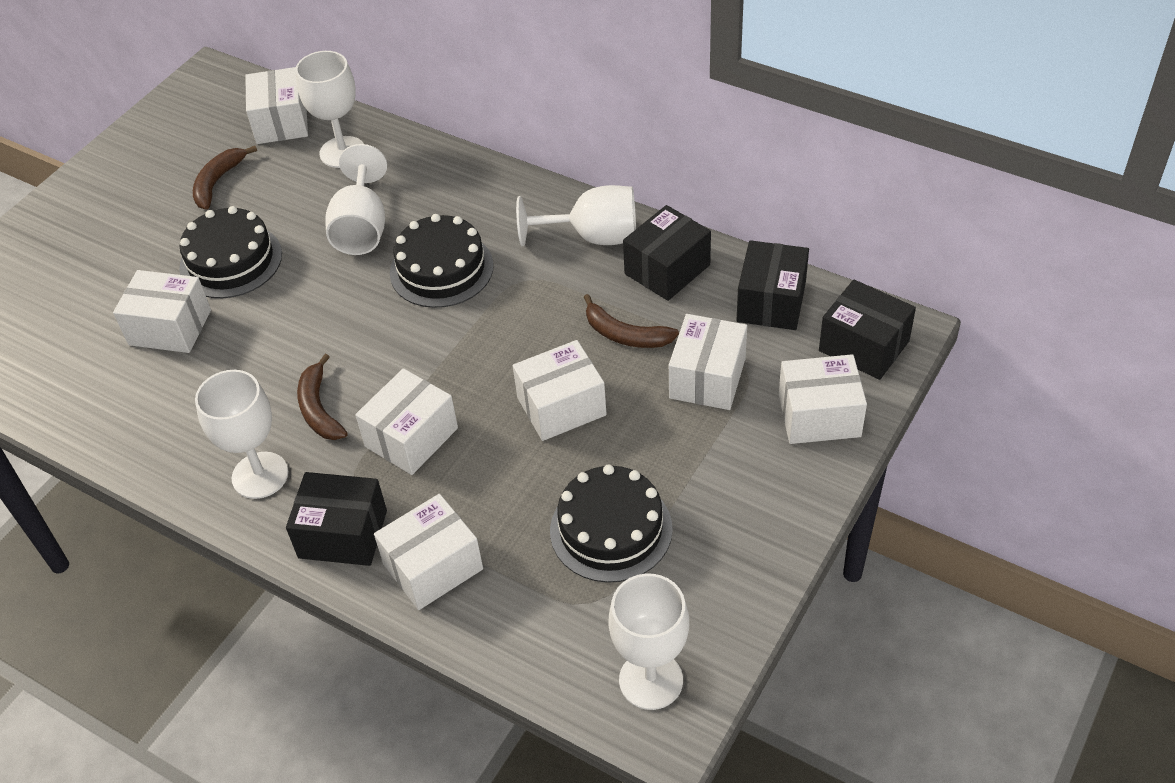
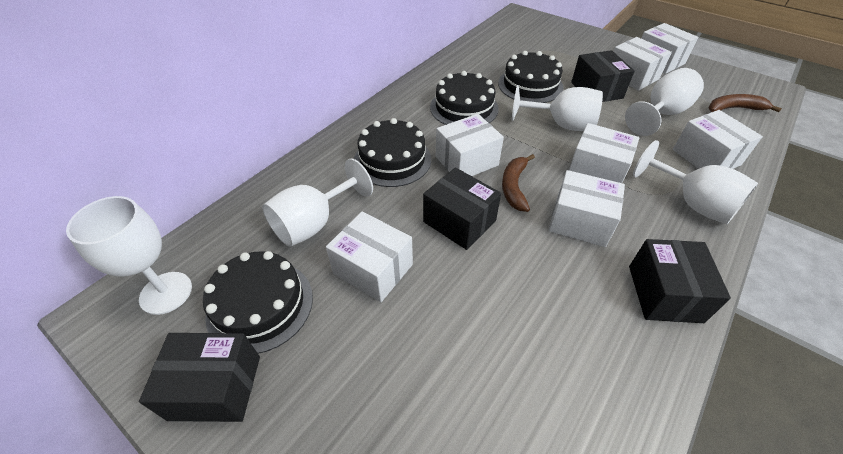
black cake: [179,206,282,298] [390,214,494,308] [550,464,673,583] = 3 -> [203,251,313,354] [354,118,431,187] [430,71,499,125] [498,51,564,103] = 4
brown banana: [193,146,257,210] [297,354,348,440] [584,294,679,348] = 3 -> [502,154,535,212] [709,94,782,112] = 2

